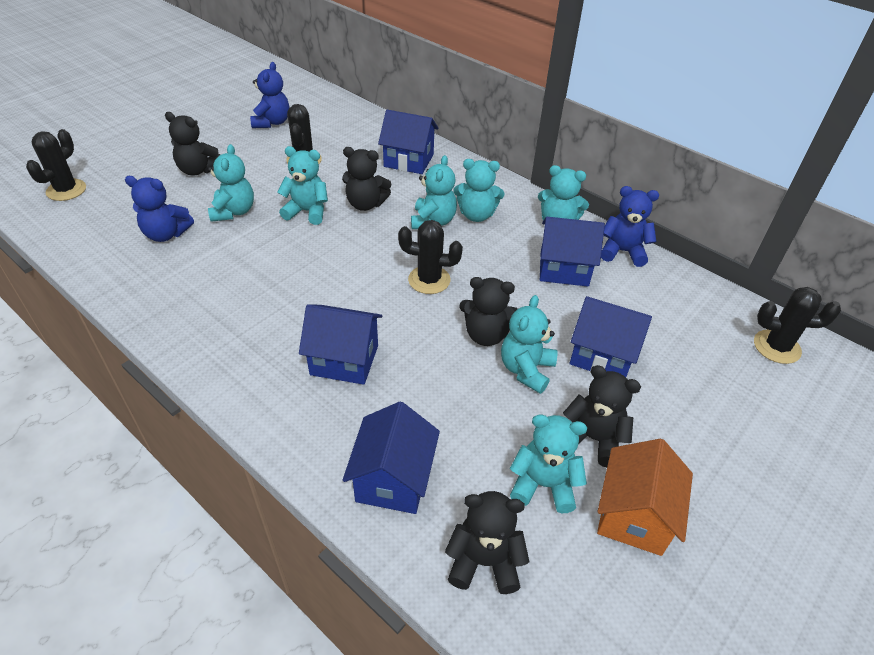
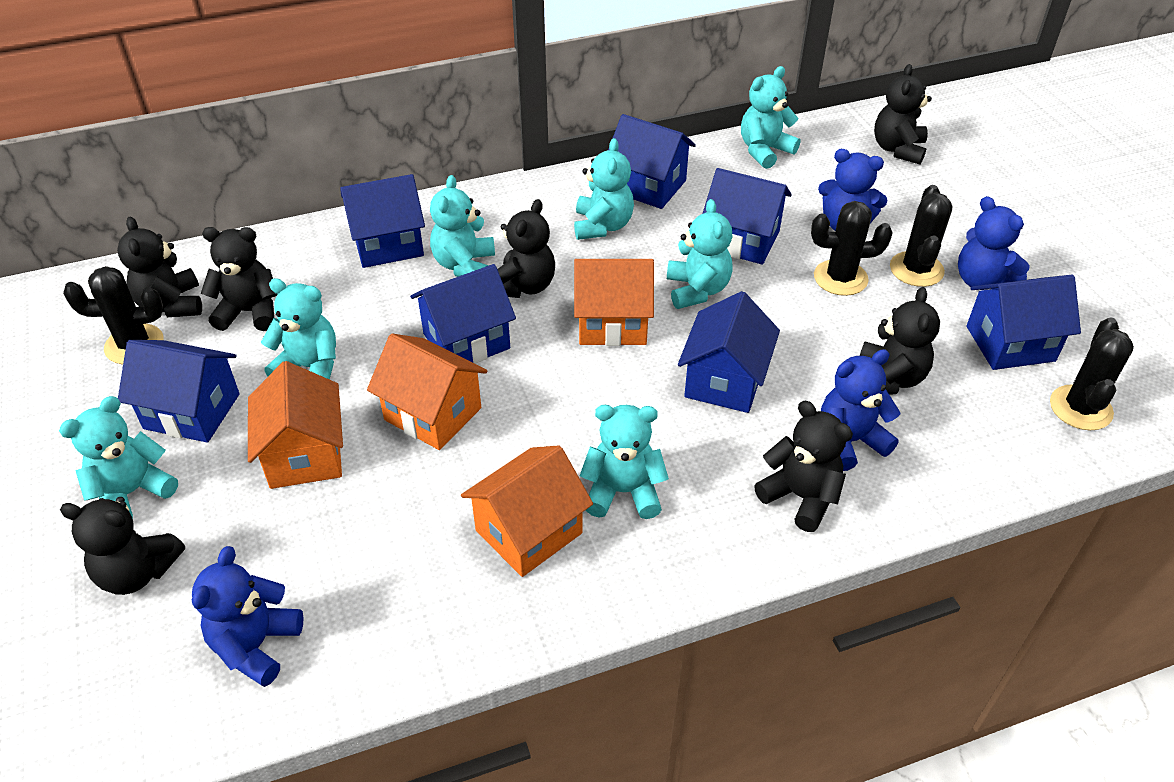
black teddy bear: [165,112,220,175] [342,147,391,211] [445,491,530,594] [459,277,518,346] [563,365,641,467] = 5 -> [60,497,185,595] [117,216,202,317] [201,227,277,331] [498,199,555,298] [754,401,853,532] [860,287,940,395] [874,64,932,165] = 7
blue house: [299,304,382,385] [342,402,440,514] [378,110,439,174] [540,217,605,287] [570,296,652,377] = 5 -> [118,340,240,443] [340,174,425,268] [410,264,516,364] [608,114,696,209] [678,291,780,413] [703,168,792,265] [966,275,1081,370] = 7
blue teddy bear: [125,176,194,242] [250,62,289,128] [601,186,659,267] = 3 -> [192,546,304,687] [818,149,888,231] [821,349,900,471] [958,196,1030,290] = 4
orange house: [597,439,693,556] = 1 -> [248,361,343,489] [367,334,487,450] [461,445,593,577] [574,259,654,346] = 4

